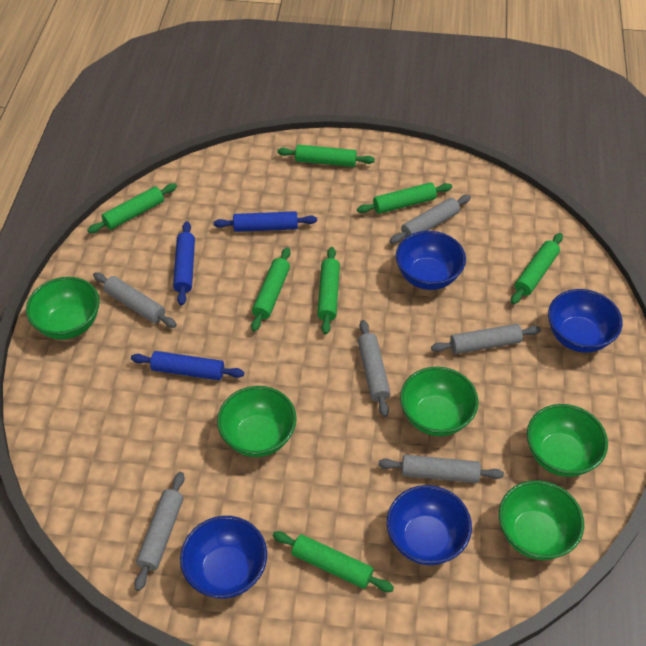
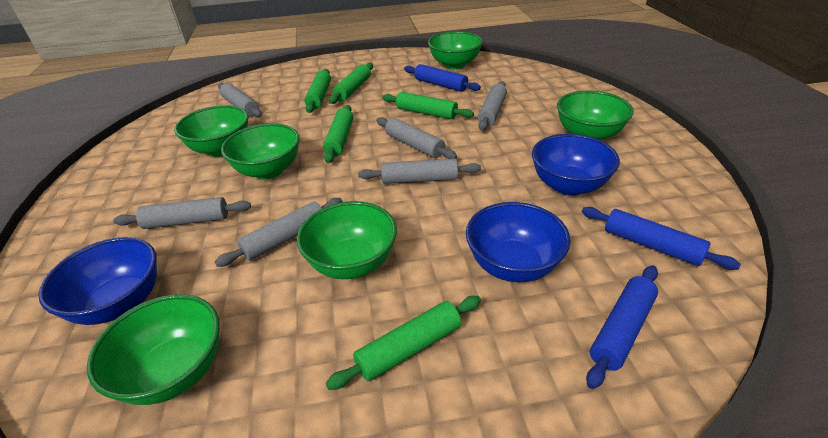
blue bowl: [180,516,267,599] [387,485,472,565] [396,231,466,290] [548,289,622,353] = 4 -> [38,237,157,325] [466,202,571,282] [532,134,620,196] = 3
green bowl: [26,277,100,339] [217,386,297,457] [400,366,479,436] [499,480,584,560] [527,404,608,477] = 5 -> [87,294,220,405] [174,105,248,157] [221,123,299,179] [297,201,397,279] [428,31,483,69] [557,91,634,140] = 6
green rolling pin: [87,183,177,233] [251,247,291,332] [273,531,394,592] [277,145,375,167] [317,247,340,334] [357,182,452,214] [511,233,563,304] = 7 -> [305,69,331,113] [323,105,353,163] [326,296,481,390] [329,63,373,104] [382,92,474,120] = 5

